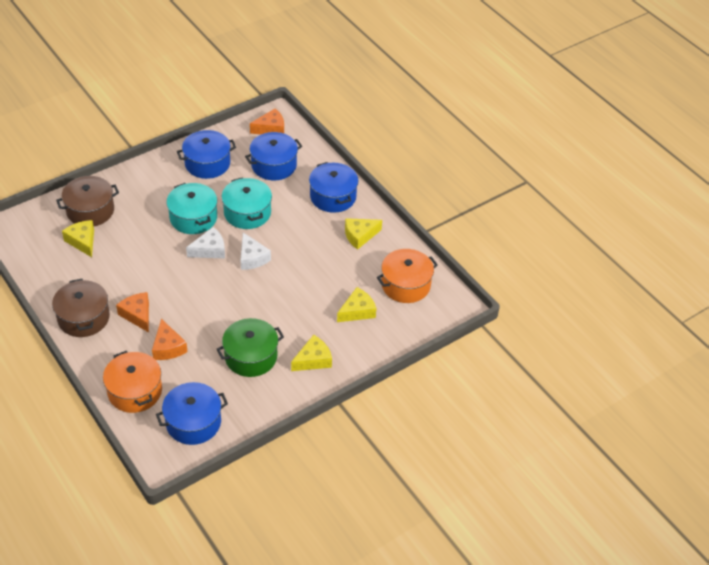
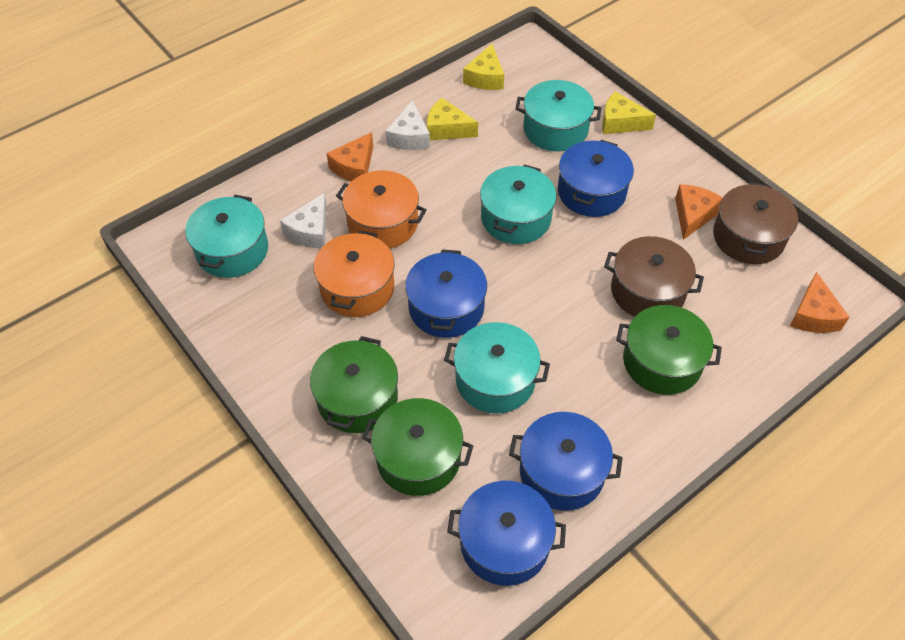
green pot: [217,318,284,377] = 1 -> [310,336,398,433] [362,398,473,496] [616,305,722,395] = 3
turquoise pot: [166,183,217,234] [222,177,272,229] = 2 -> [185,195,268,278] [444,322,550,414] [480,164,556,244] [515,80,601,151] = 4
yellow cheese: [62,220,94,257] [291,335,332,371] [337,287,376,322] [345,218,382,250] = 4 -> [427,98,478,140] [463,44,504,90] [602,91,656,134] = 3

